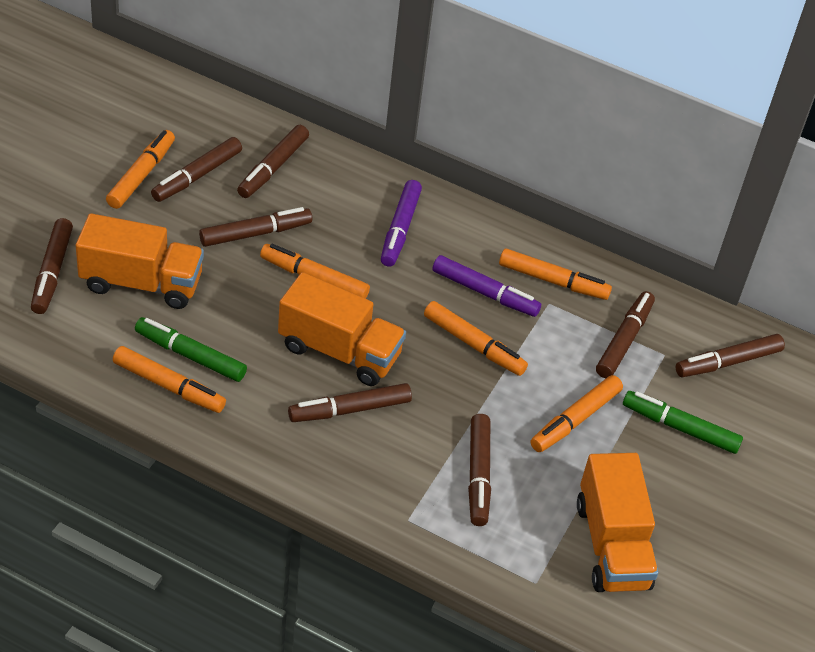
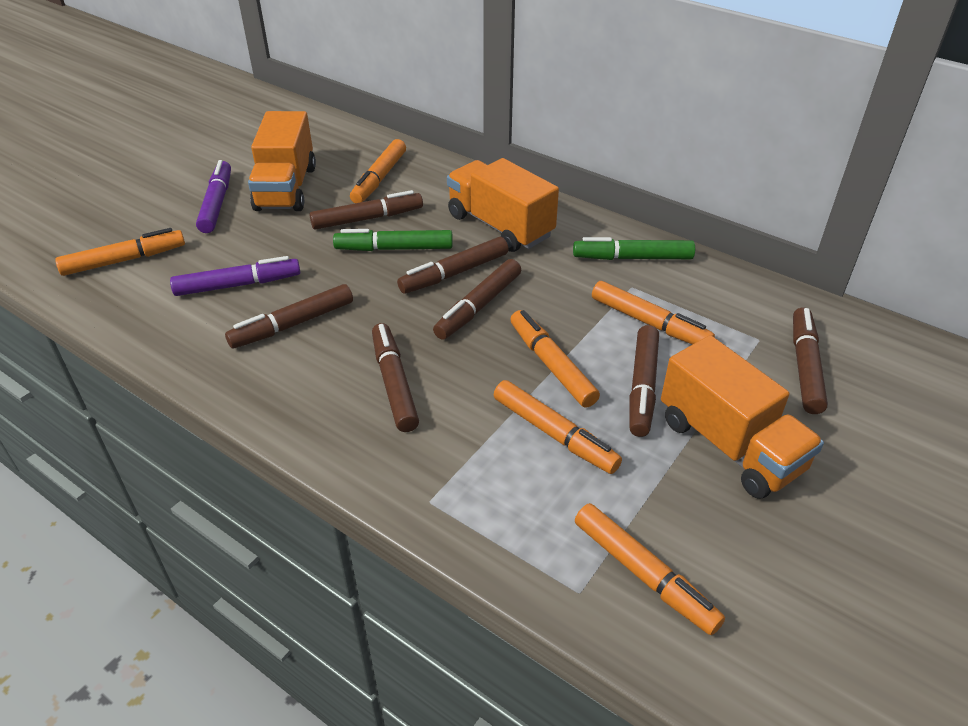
brown marker: [31,218,73,314] [151,137,242,202] [199,207,312,247] [237,125,309,198] [288,383,412,422] [468,414,491,526] [596,291,655,378] [676,334,785,377] = 8 -> [225,284,353,349] [310,190,423,230] [372,323,419,432] [397,237,509,294] [433,259,521,340] [630,325,659,437] [793,307,828,414] = 7

